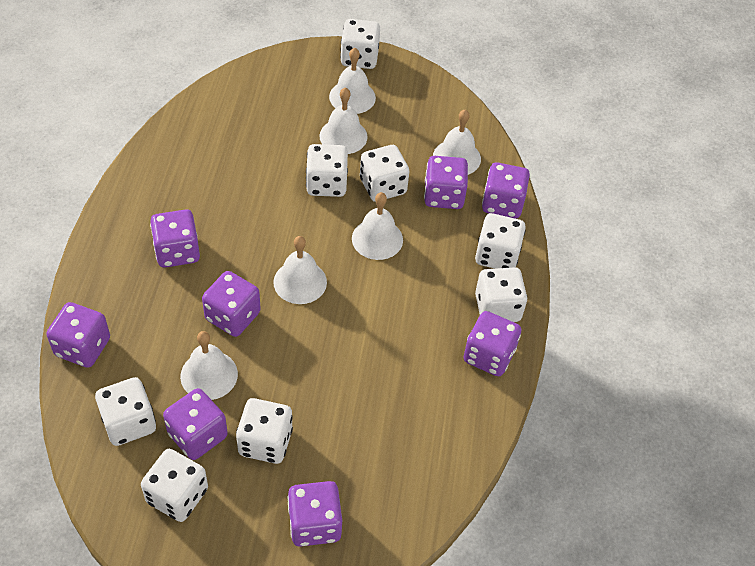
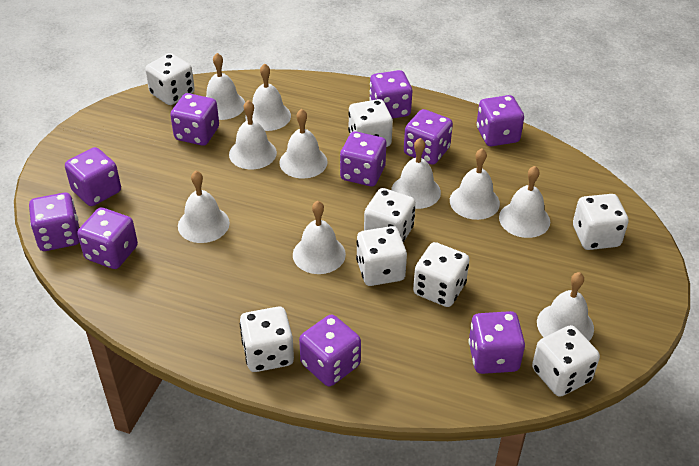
purple dice: [46,302,110,368] [150,209,200,268] [163,388,228,460] [202,271,261,337] [288,481,342,547] [424,156,468,209] [464,311,521,376] [482,162,530,219] = 8 -> [29,193,80,251] [65,147,121,206] [77,208,138,269] [170,93,219,146] [299,314,361,386] [340,131,386,186] [369,70,412,119] [404,109,453,165] [468,311,525,374] [477,95,524,146] = 10
white bell: [180,331,238,400] [273,236,327,304] [319,87,368,154] [329,48,376,114] [352,192,403,260] [433,110,481,175] = 6 -> [178,171,230,243] [206,53,245,120] [229,100,277,169] [245,63,291,131] [279,109,328,179] [293,201,346,274] [391,138,441,209] [450,149,500,220] [499,166,550,238] [537,272,594,341] = 10

